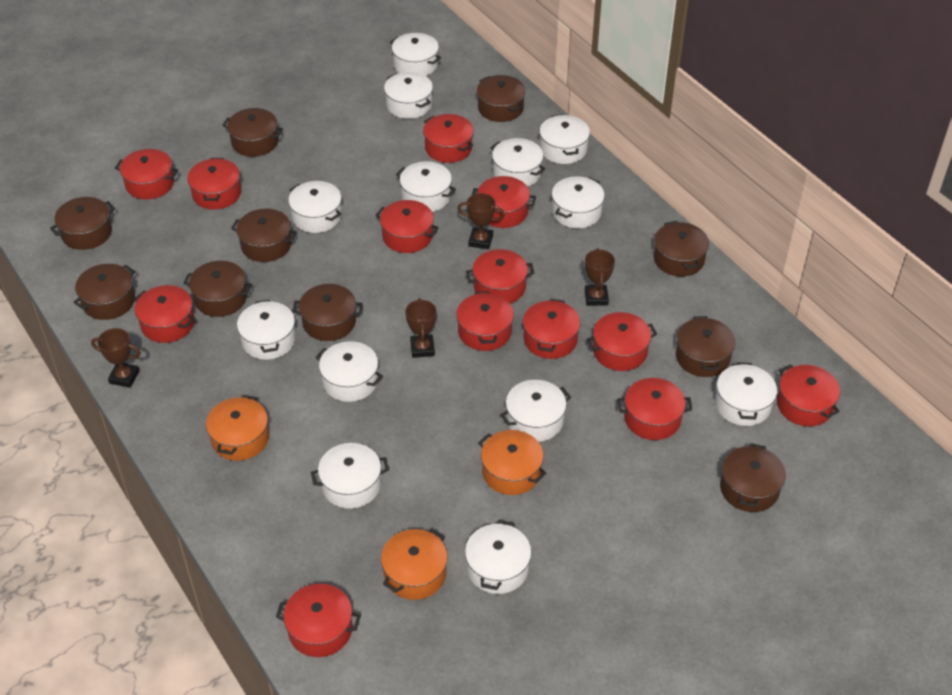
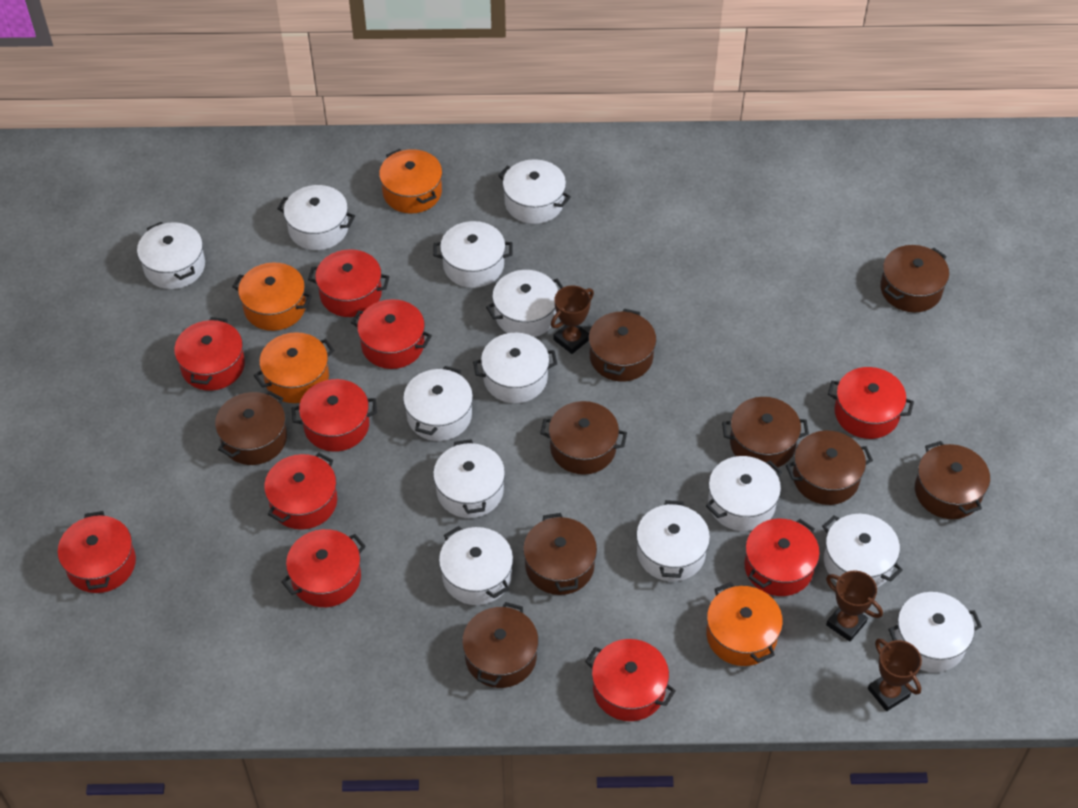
brown pot: [50,197,115,250] [73,264,135,320] [184,261,252,317] [222,108,283,157] [231,209,297,262] [292,284,363,341] [477,75,526,122] [654,221,709,277] [676,316,736,377] [720,443,786,512] = 10 -> [215,391,287,465] [462,602,539,688] [523,513,597,595] [540,401,627,475] [589,309,656,381] [722,397,809,469] [786,431,873,505] [880,245,949,312] [915,441,990,519] = 9
brown trophy: [91,328,141,388] [405,298,437,358] [457,193,505,249] [585,248,615,306] = 4 -> [551,286,594,354] [826,570,883,641] [868,638,922,711] = 3
orange pot: [206,395,269,461] [381,529,448,600] [478,430,546,495] = 3 -> [232,263,312,331] [254,332,334,403] [379,149,442,213] [706,582,783,666] = 4
red pot: [115,149,178,199] [134,285,195,343] [187,158,241,210] [276,584,361,657] [376,200,439,253] [423,114,474,163] [456,291,514,351] [466,249,534,303] [472,176,536,228] [523,299,580,359] [586,312,657,371] [618,378,692,440] [777,364,840,426] = 13 -> [58,511,136,593] [174,317,245,391] [264,453,337,530] [281,529,366,607] [292,379,377,452] [308,249,390,317] [351,299,432,369] [585,639,676,721] [744,519,820,596] [828,367,914,439] = 10

